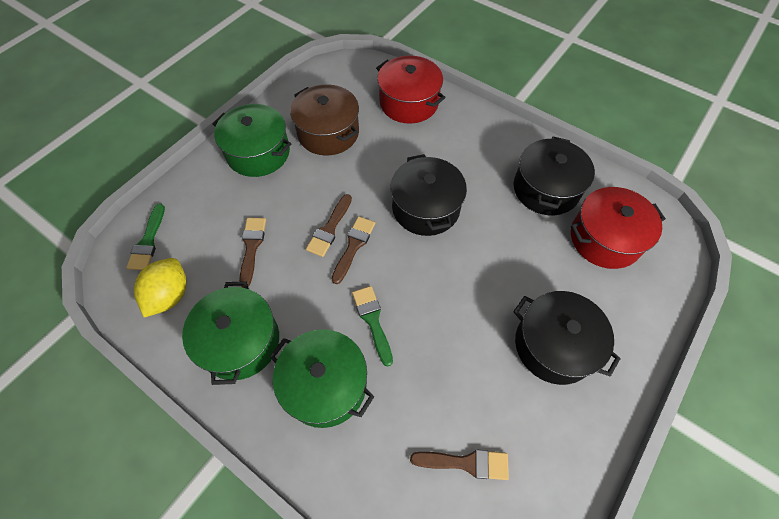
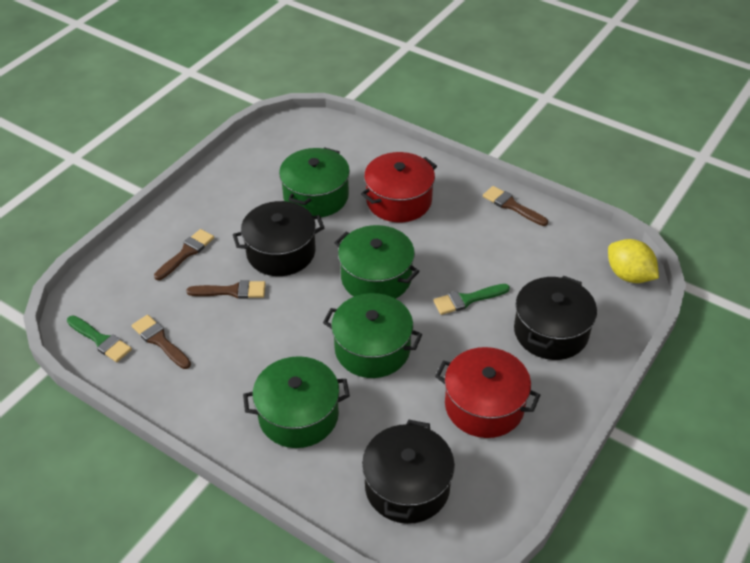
brown pot: [290,84,359,156] = 1 -> none = 0
green pot: [182,281,279,385] [213,104,291,177] [270,329,374,428] = 3 -> [243,356,350,448] [279,147,350,217] [323,293,422,378] [334,225,420,299] = 4

